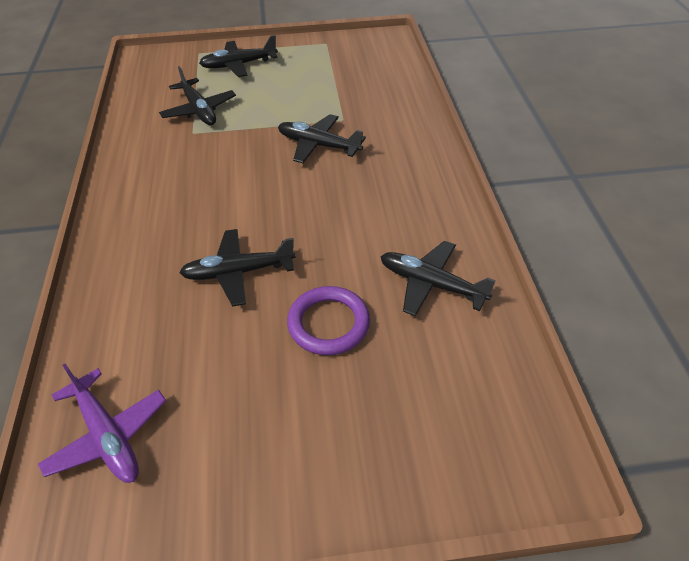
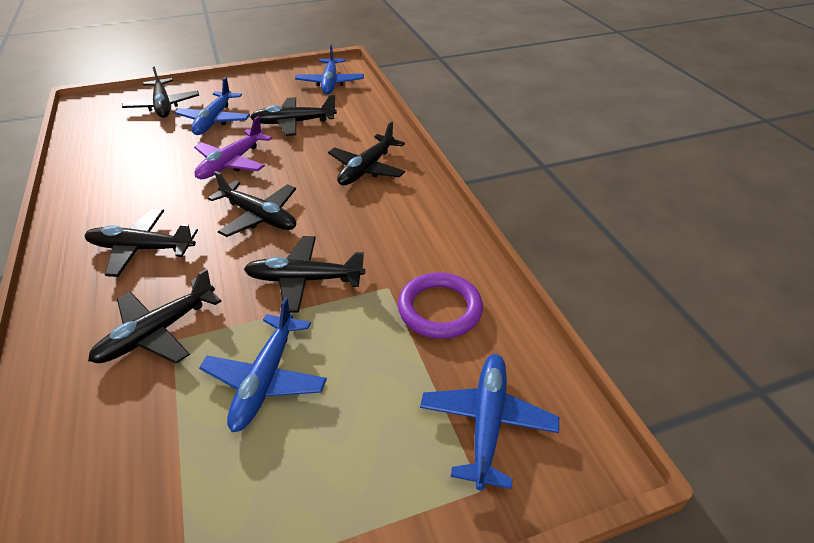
black plane: [159,66,236,125] [179,229,296,306] [199,35,278,77] [278,114,366,163] [380,241,496,317] = 5 -> [85,209,198,277] [88,269,222,364] [122,65,199,118] [208,171,296,237] [244,236,365,313] [250,95,337,136] [328,121,405,186] = 7
blue plane: none = 0 -> [174,77,250,135] [199,297,327,432] [295,44,364,94] [420,354,559,491] = 4

